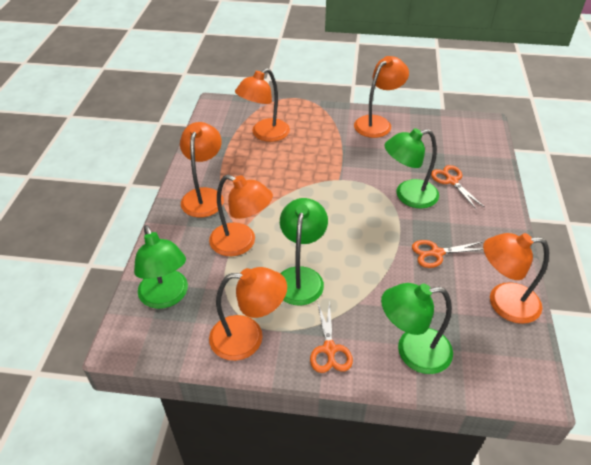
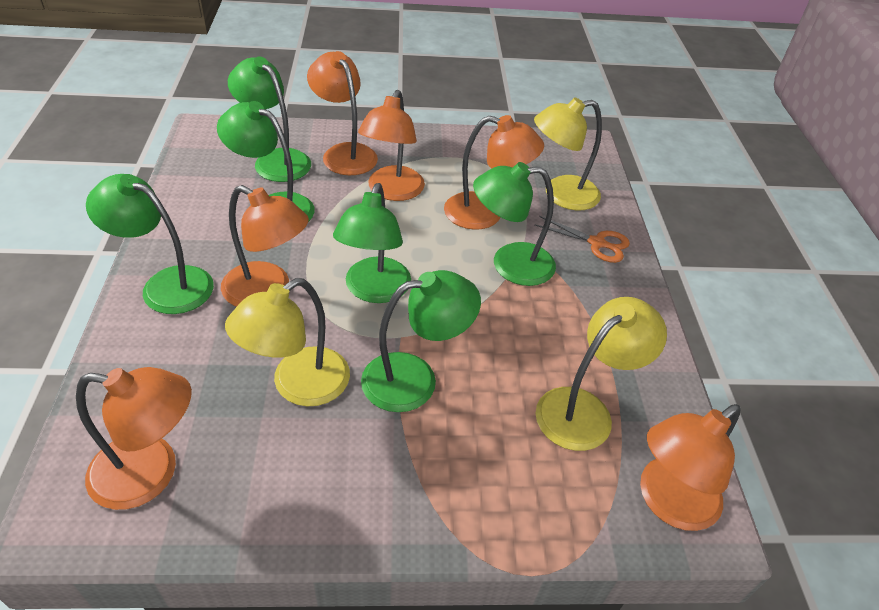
green lamp: [134,225,188,309] [280,198,328,305] [381,283,453,374] [384,128,439,208] = 4 -> [86,174,214,314] [217,101,315,222] [228,57,311,182] [333,183,411,303] [361,270,481,412] [473,162,556,286] = 6
orange scissors: [310,300,353,373] [412,240,484,268] [431,165,485,210] = 3 -> [534,216,630,263] = 1
yellow lamp: none = 0 -> [225,278,350,406] [534,97,602,210] [536,297,667,451] = 3

